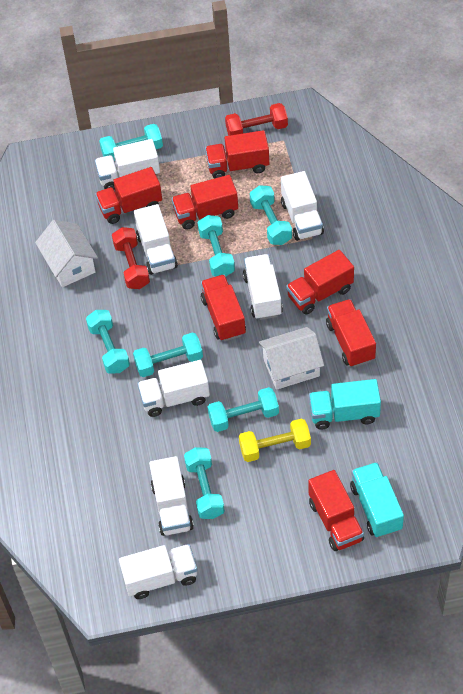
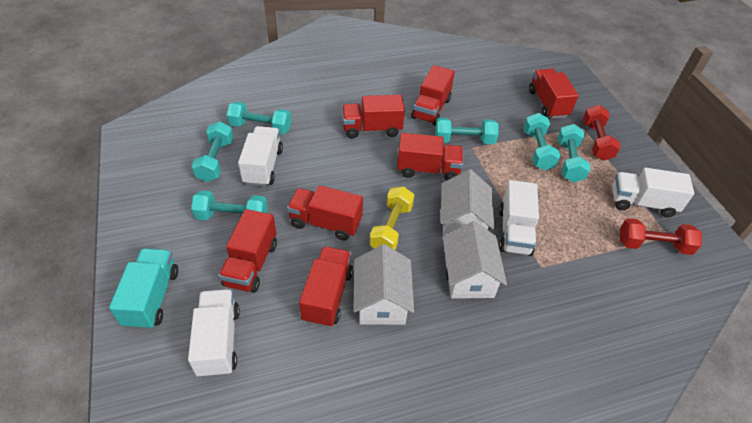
turquoise dumbbell: [86,310,130,374] [99,124,163,161] [133,332,203,377] [184,447,225,519] [197,215,235,276] [208,387,279,432] [250,185,292,245] = 7 -> [191,190,267,220] [192,121,234,182] [226,102,291,135] [435,118,498,144] [524,113,560,171] [557,124,590,182] = 6
turquoise truck: [309,379,381,430] [350,462,404,538] = 2 -> [109,248,178,330] = 1
white house: [35,220,98,287] [258,327,324,390] = 2 -> [353,244,414,325] [441,169,494,236] [443,221,507,299] = 3
white truck: [95,139,160,190] [119,544,198,599] [134,204,178,275] [137,360,210,417] [149,456,194,536] [243,254,283,320] [281,171,324,241] = 7 -> [188,289,240,378] [238,126,283,187] [499,180,539,256] [612,168,694,217] = 4

